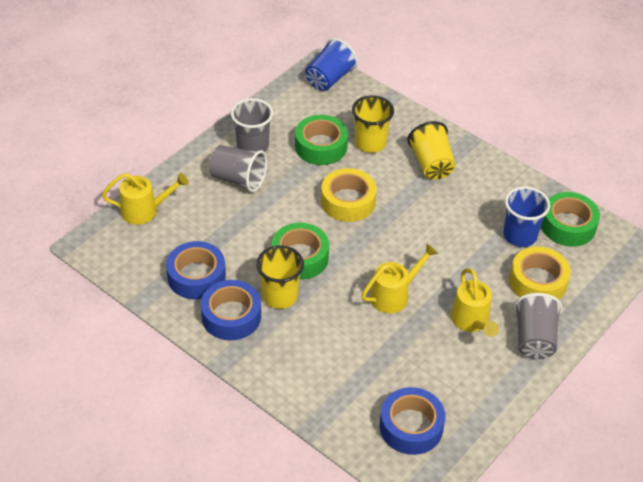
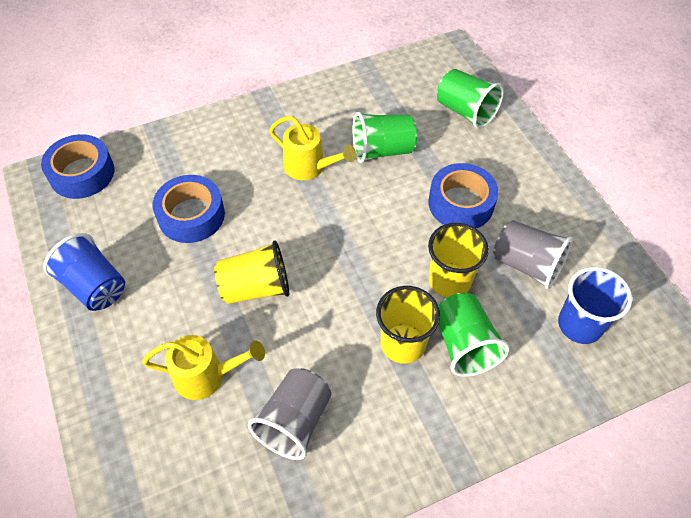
green cup: none = 0 -> [352,112,417,163] [437,69,504,129] [438,293,510,377] = 3
green tape: [272,223,329,280] [295,115,348,165] [541,192,600,247] = 3 -> none = 0
grey cup: [209,145,267,192] [231,98,273,152] [514,293,562,359] = 3 -> [248,368,331,460] [493,220,573,289] = 2
yellow tape: [321,168,377,222] [509,247,571,299] = 2 -> none = 0
yellow watering can: [102,173,189,225] [361,244,438,313] [451,268,499,337] = 3 -> [142,335,265,400] [269,116,357,180] = 2

